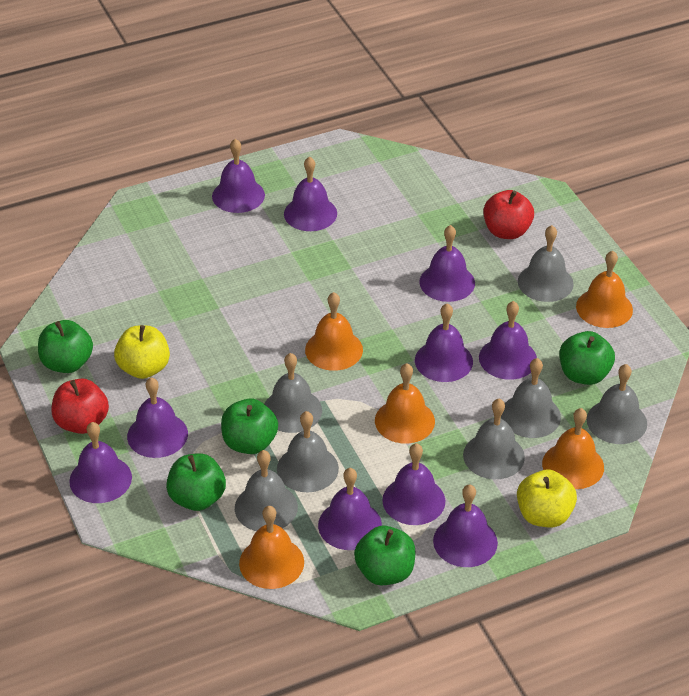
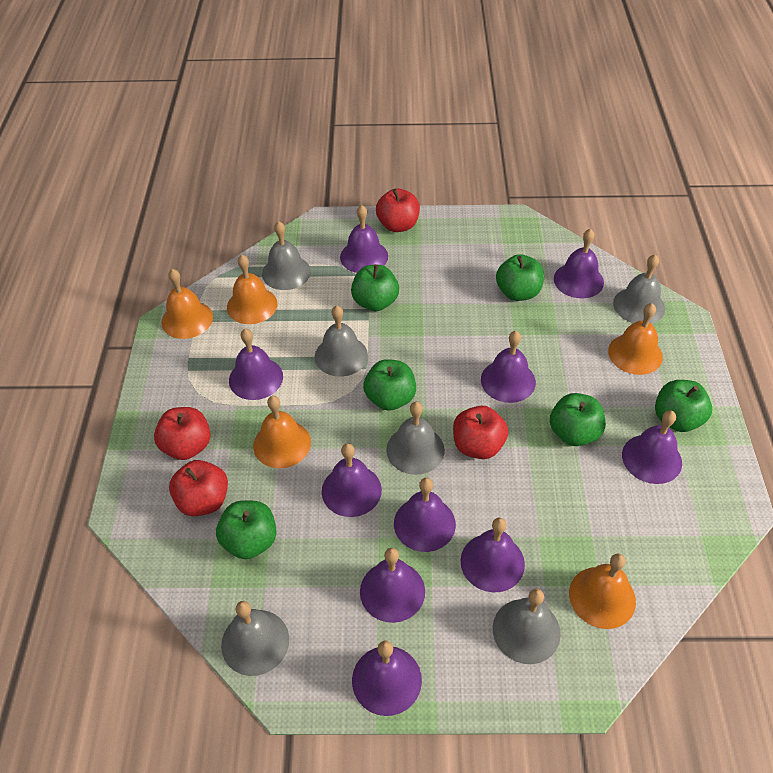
green apple: [38,320,93,373] [166,453,226,511] [221,398,278,454] [354,526,416,585] [559,331,615,385] = 5 -> [216,501,277,559] [351,264,399,311] [363,359,416,411] [496,254,544,301] [550,393,606,446] [655,380,712,432] = 6
grey bell: [235,450,298,531] [264,353,322,433] [277,411,339,492] [463,399,525,479] [501,358,561,438] [518,225,574,302] [587,364,647,444] = 7 -> [221,601,289,676] [262,221,311,290] [315,306,368,377] [386,402,445,475] [493,589,561,664] [613,254,665,324] = 6
red apple: [52,378,109,434] [483,190,534,239] = 2 -> [154,407,211,460] [169,460,228,516] [376,188,420,232] [453,406,508,459] = 4
yellow apple: [114,325,170,379] [517,470,577,527] = 2 -> none = 0

